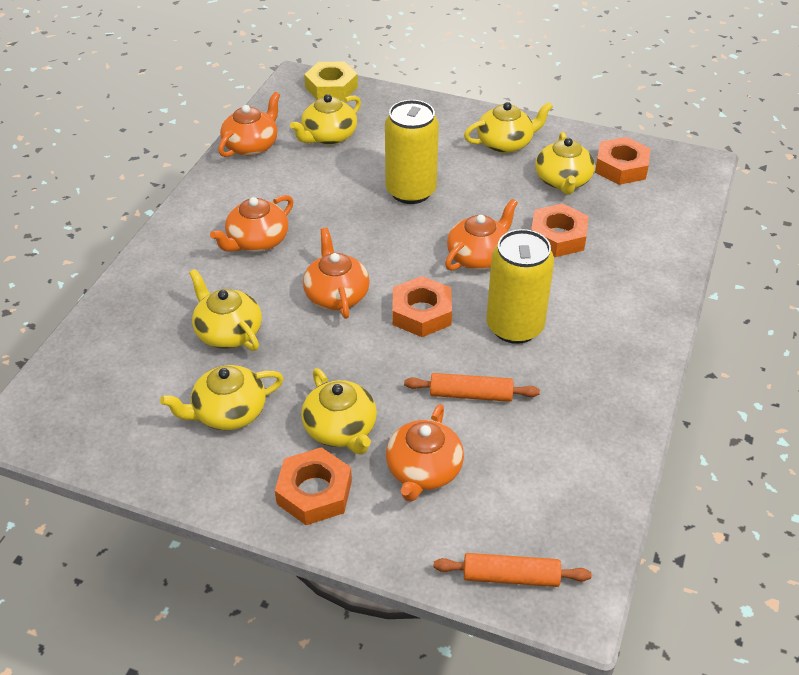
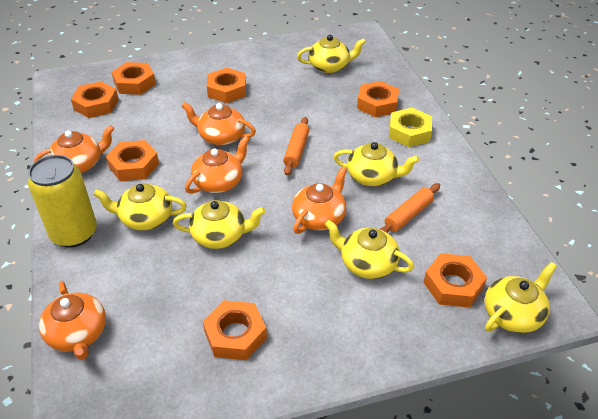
orange nut: [275,447,352,525] [392,276,452,337] [531,203,589,257] [595,137,651,185] = 4 -> [71,81,119,118] [106,140,159,181] [111,62,156,95] [203,300,267,360] [207,68,246,103] [357,81,399,117] [423,253,487,308] = 7
yellow can: [385,100,439,204] [486,229,554,344] = 2 -> [28,155,97,248] = 1

